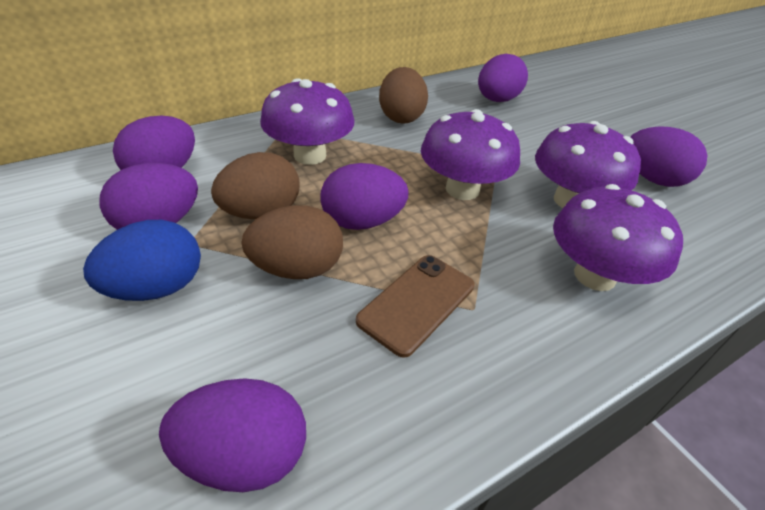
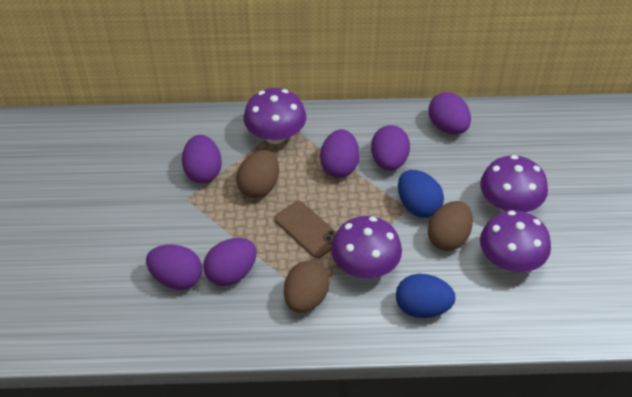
blue egg: [83,220,201,301] = 1 -> [396,274,456,318] [398,170,444,218] = 2

